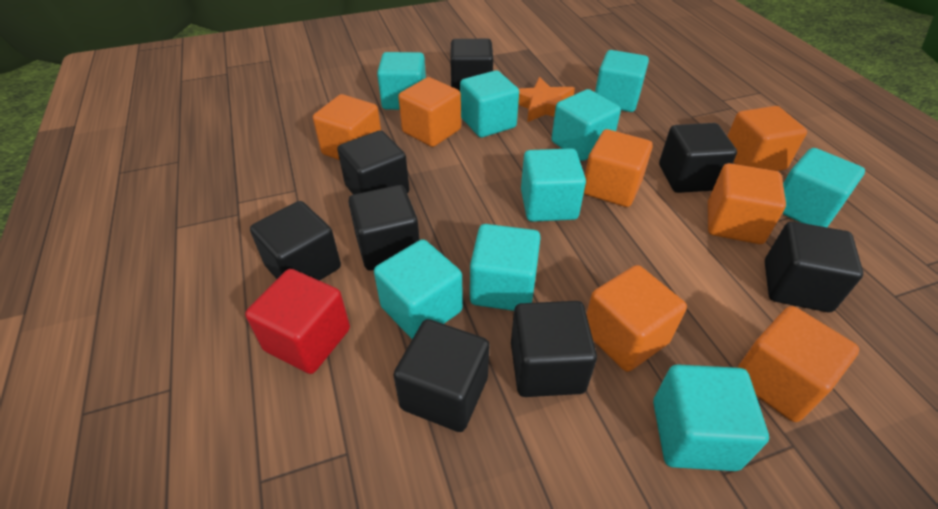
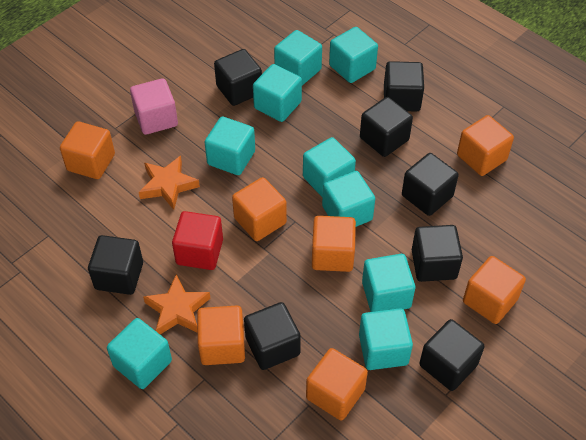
orange star: [518,77,575,122] = 1 -> [139,156,200,210] [143,274,211,334] = 2
pink cube: none = 0 -> [130,78,178,135] = 1

